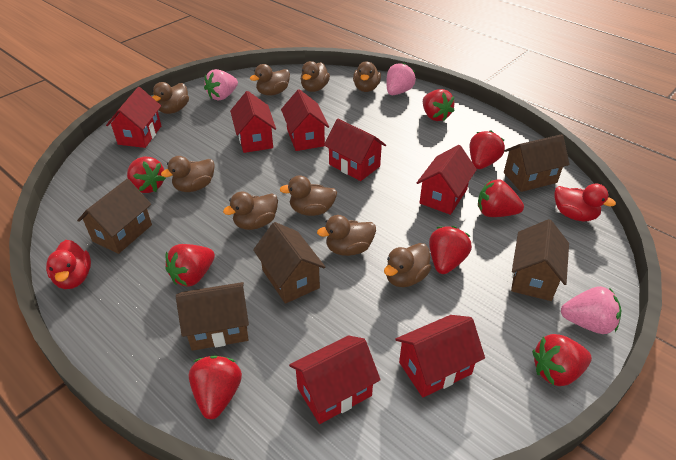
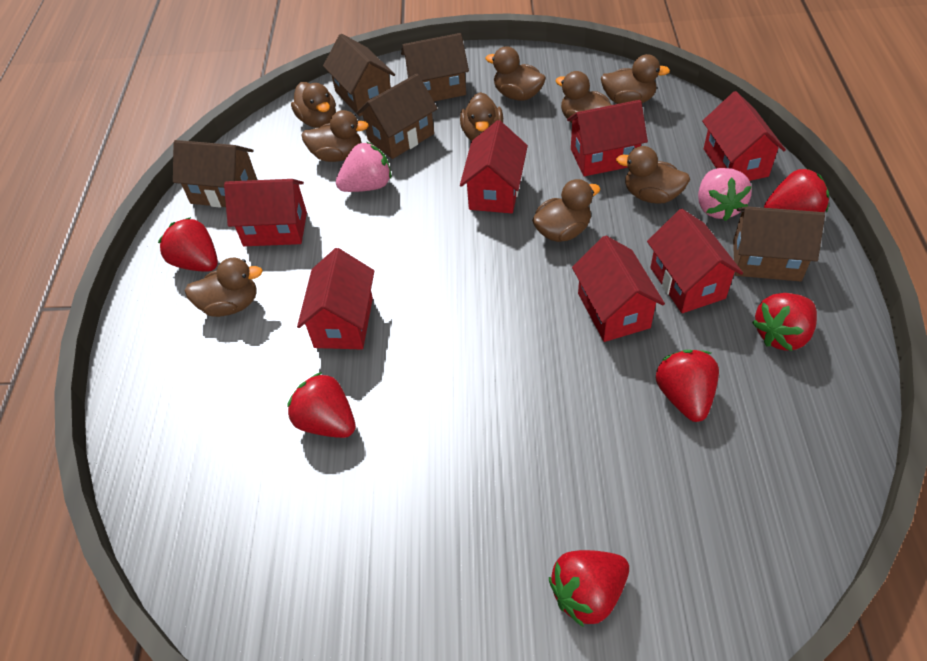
pink strawberry: [204,69,238,101] [386,62,416,95] [561,286,621,334] = 3 -> [336,142,392,192] [698,168,752,221] = 2
red duck: [46,240,91,289] [555,184,616,221] = 2 -> none = 0
red strawberry: [127,157,166,193] [165,244,215,287] [189,355,242,419] [423,89,455,121] [429,226,472,274] [470,130,505,169] [478,179,524,217] [532,334,592,386] = 8 -> [158,217,218,272] [287,372,356,438] [549,550,629,627] [656,350,719,422] [752,293,817,351] [764,168,829,212] = 6

